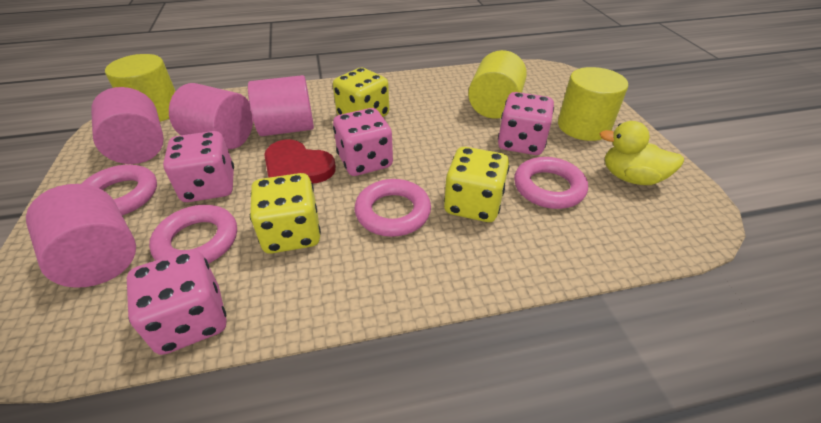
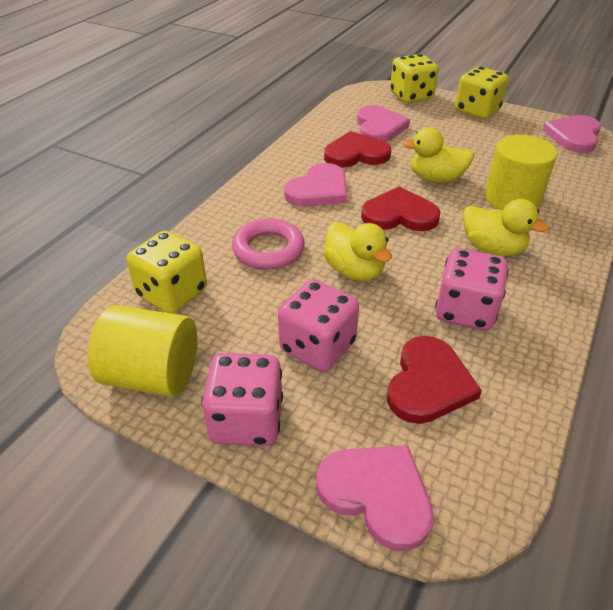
pink cylinder: [26,184,136,288] [91,87,164,164] [169,83,253,149] [248,75,314,136] = 4 -> none = 0
pink dice: [127,249,226,355] [163,131,234,202] [333,108,393,176] [498,92,554,155] = 4 -> [202,353,283,446] [278,279,359,372] [435,248,508,331] = 3
pink heart: none = 0 -> [284,163,347,207] [316,445,434,551] [357,105,410,142] [543,115,601,153] = 4
pink ring: [81,164,157,215] [149,205,237,264] [355,179,431,237] [514,157,588,209] = 4 -> [232,218,305,270] = 1
red heart: [264,139,336,183] = 1 -> [324,131,391,167] [361,186,440,231] [387,336,482,424] = 3
yellow cylinder: [105,54,175,122] [468,50,527,119] [558,67,628,141] = 3 -> [88,305,197,397] [485,135,557,210] = 2
yellow duck: [599,121,684,185] = 1 -> [323,222,392,281] [402,127,474,183] [463,199,549,256] = 3

